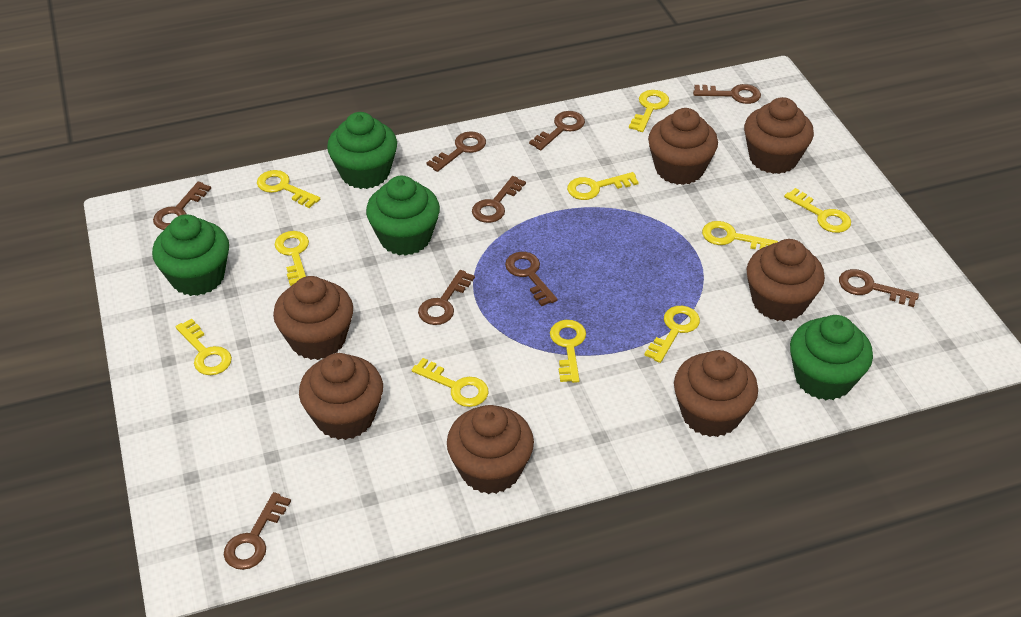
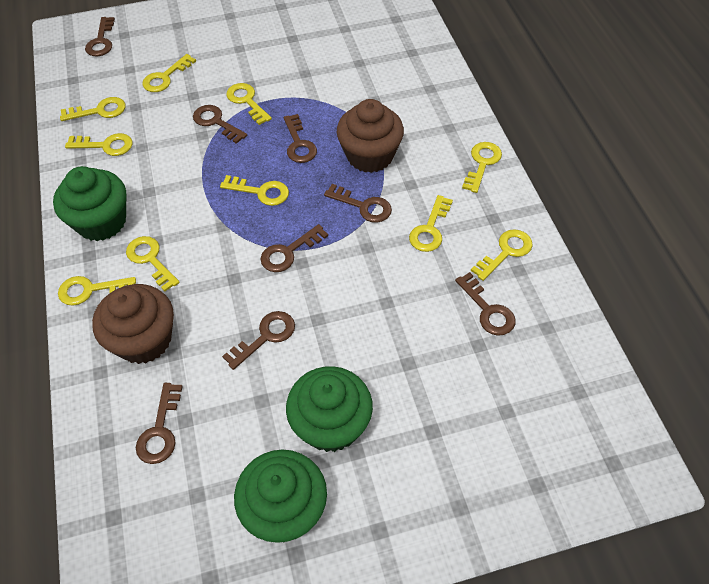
brown cupcake: [273,276,353,360] [299,353,383,440] [447,405,534,494] [648,108,718,185] [674,350,758,437] [744,97,814,174] [747,239,825,322] = 7 -> [92,284,174,364] [337,99,404,173] = 2
brown key: [153,181,211,230] [224,492,291,570] [418,270,475,325] [427,131,486,172] [472,176,526,223] [505,252,558,306] [529,111,585,150] [693,84,761,104] [839,269,919,307] = 9 -> [85,17,115,56] [136,383,183,464] [193,105,247,144] [222,311,295,370] [261,224,328,272] [284,114,317,163] [324,184,392,223] [455,272,516,336] = 8
green cupcake: [152,214,229,296] [327,112,397,189] [366,176,440,256] [790,315,873,400] = 4 -> [53,166,126,241] [234,449,327,543] [286,366,373,452] = 3

